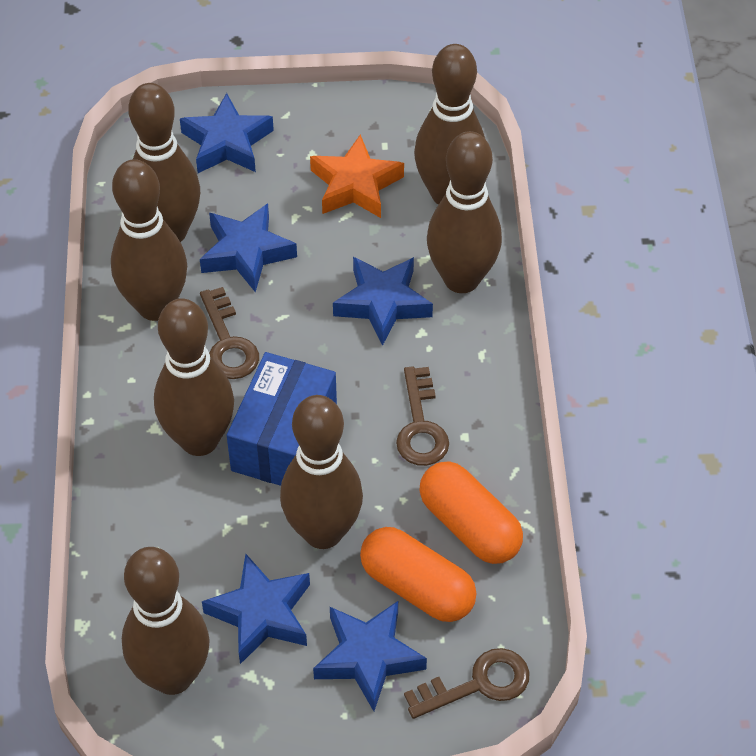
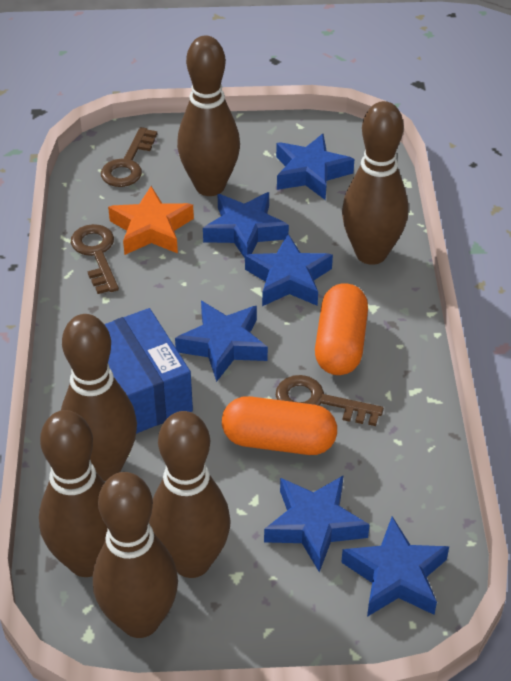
blue star: [180,93,274,173] [200,203,297,293] [202,554,310,664] [313,601,427,711] [333,257,433,346] = 5 -> [175,301,268,382] [203,192,289,258] [245,234,333,306] [264,475,370,572] [276,134,354,200] [341,516,449,617] = 6
brown bowling pin: [111,159,187,321] [122,547,210,695] [128,83,200,242] [154,298,234,456] [280,395,363,549] [414,44,485,205] [427,131,502,293] = 7 -> [39,410,108,577] [61,314,137,481] [93,472,178,638] [149,411,231,578] [177,36,240,196] [342,101,408,265] = 6

